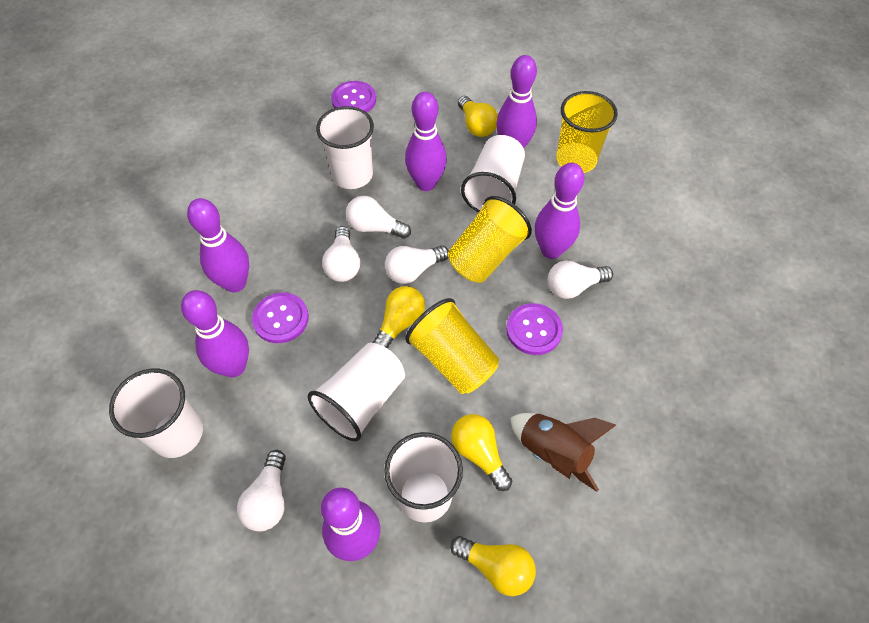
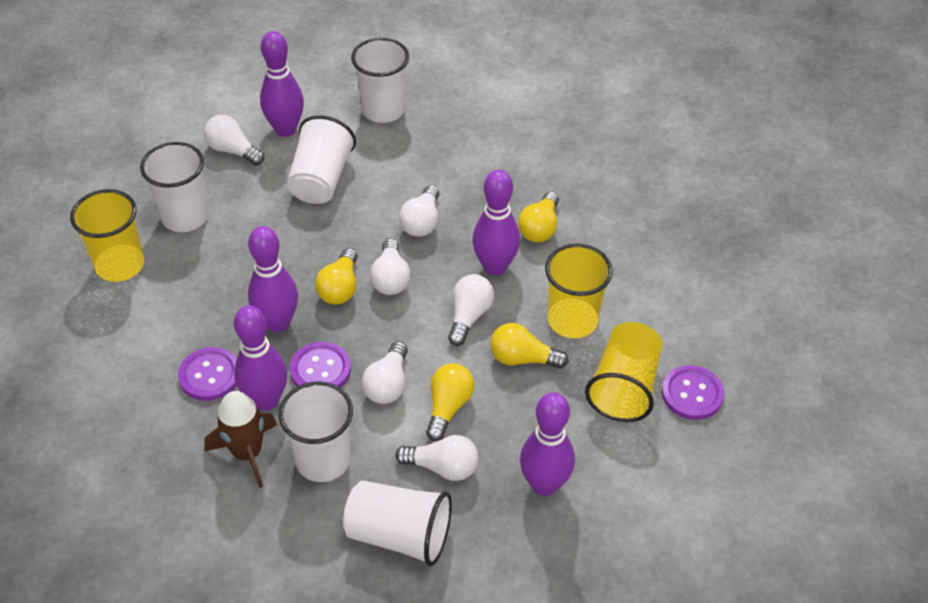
purple bowling pin: [181,290,249,377] [187,198,249,292] [321,487,380,561] [405,92,447,191] [496,55,537,148] [535,163,584,259] = 6 -> [234,305,287,411] [248,226,298,332] [260,31,304,137] [473,170,520,276] [520,392,575,496] = 5
white light bulb: [237,450,286,531] [322,226,360,282] [346,196,411,239] [385,245,449,284] [547,260,613,299] = 5 -> [204,115,264,166] [362,341,408,404] [370,238,411,295] [395,435,479,481] [399,185,439,237] [448,274,494,346] = 6

